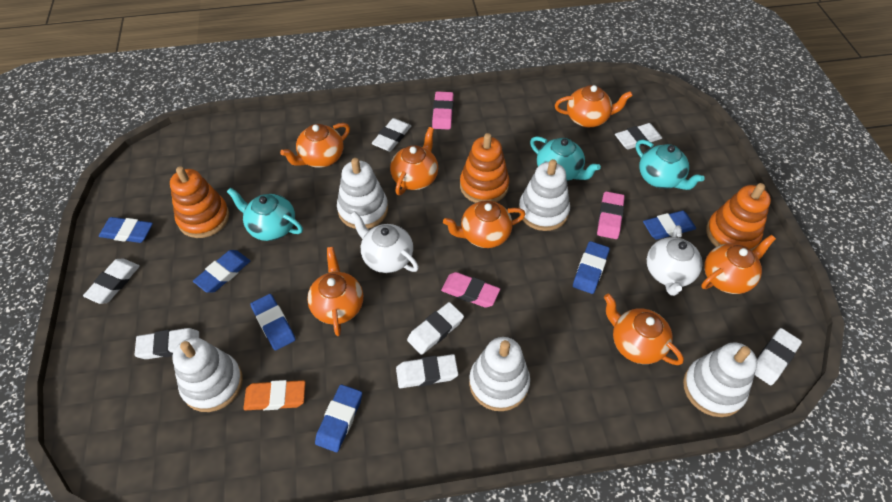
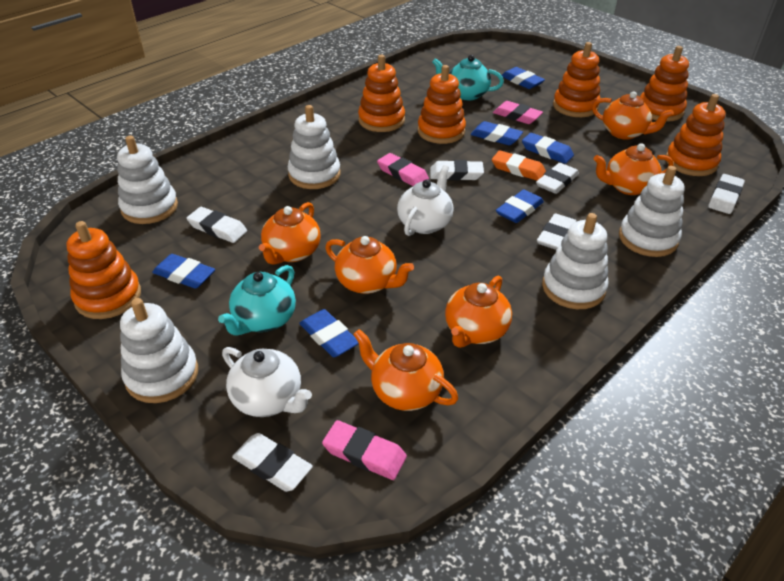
orange stacking toy: [170,166,229,238] [460,133,509,203] [706,183,771,251] = 3 -> [67,221,141,319] [358,55,405,132] [418,65,466,144] [553,42,600,117] [640,46,689,122] [666,94,725,176] = 6
orange teapot: [280,123,350,168] [307,247,363,336] [390,127,438,195] [443,201,526,248] [555,85,633,127] [604,293,684,365] [701,235,776,294] = 7 -> [259,202,321,265] [325,236,414,294] [353,329,458,411] [445,276,512,348] [592,91,674,140] [594,143,674,195] = 6
turquoise teapot: [227,188,303,241] [530,136,601,181] [636,140,705,190] = 3 -> [218,265,296,336] [432,55,504,100] = 2
white eraser: [83,259,140,304] [134,328,199,359] [371,118,411,151] [396,354,458,388] [407,302,464,355] [615,123,662,149] [755,328,802,385] = 7 -> [187,207,247,243] [232,433,313,492] [430,160,484,181] [536,163,579,194] [537,213,577,250] [708,174,745,214] = 6

